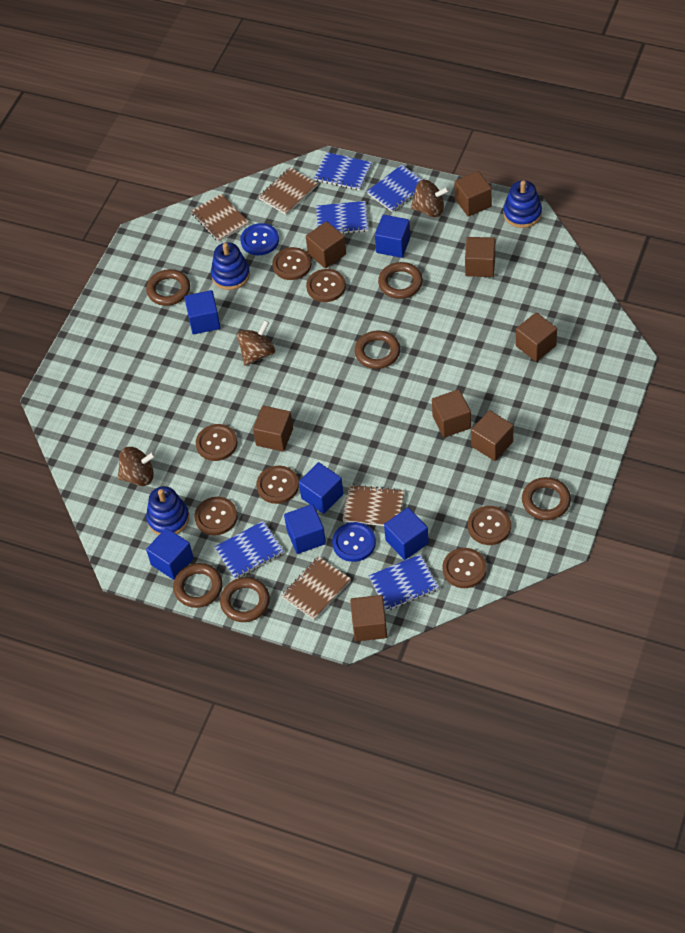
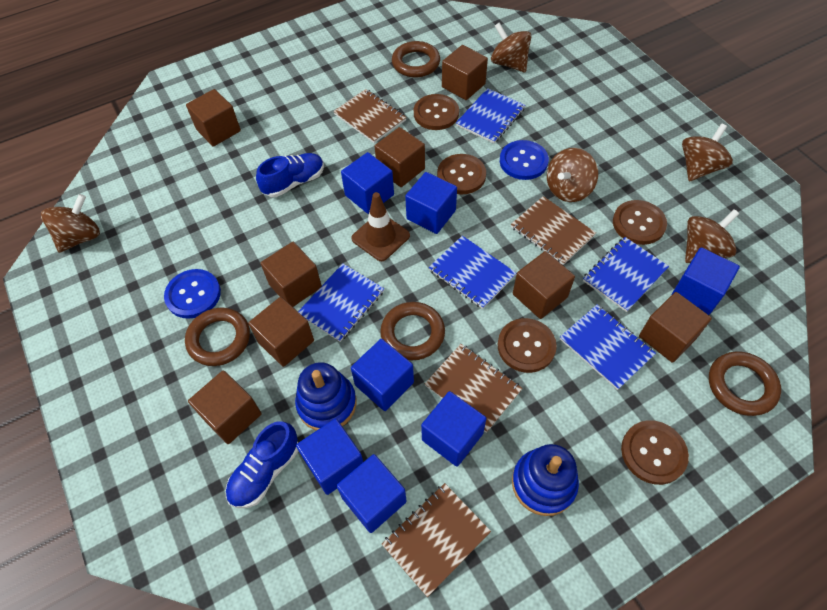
blue cube: [146,528,194,580] [184,290,221,334] [284,504,326,554] [299,462,343,514] [375,215,410,258] [384,508,429,560] = 6 -> [296,419,363,495] [336,454,407,533] [341,152,394,214] [351,339,414,411] [405,172,457,234] [421,391,487,467] [672,247,740,315] = 7
blue shoe: none = 0 -> [226,421,299,508] [256,153,324,197] = 2
blue stacking toy: [146,486,189,535] [211,242,250,290] [503,180,542,228] = 3 -> [295,362,357,431] [512,444,579,516] = 2
brown button: [194,497,238,535] [196,424,238,461] [256,466,299,504] [272,247,312,280] [306,269,346,302] [443,548,487,588] [468,506,511,545] = 7 -> [414,94,459,130] [437,154,486,194] [498,318,557,373] [613,200,667,245] [621,420,689,485] = 5
brown ring: [146,269,190,306] [173,563,223,608] [220,577,270,622] [355,331,400,369] [378,262,423,299] [522,477,571,520] = 6 -> [185,308,250,366] [380,302,445,360] [392,41,440,77] [709,351,781,416] = 4
brown spinning top: [118,447,156,486] [237,320,275,366] [411,180,449,217] = 3 -> [41,194,100,253] [491,23,531,72] [547,148,598,202] [682,124,733,181] [685,209,740,263] = 5
brown traffic cone: none = 0 -> [351,192,410,261] = 1

